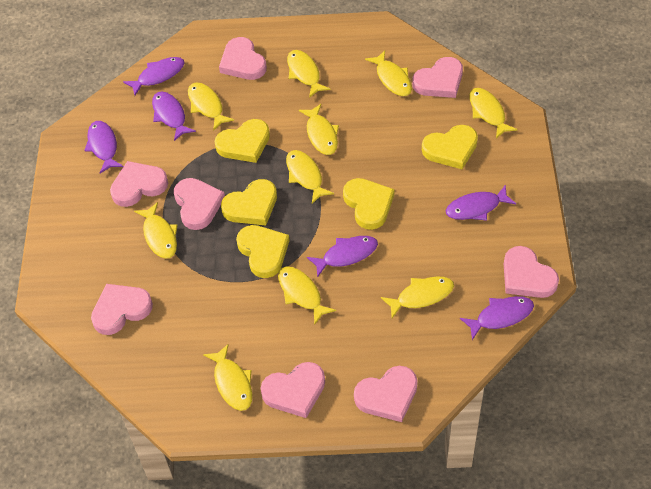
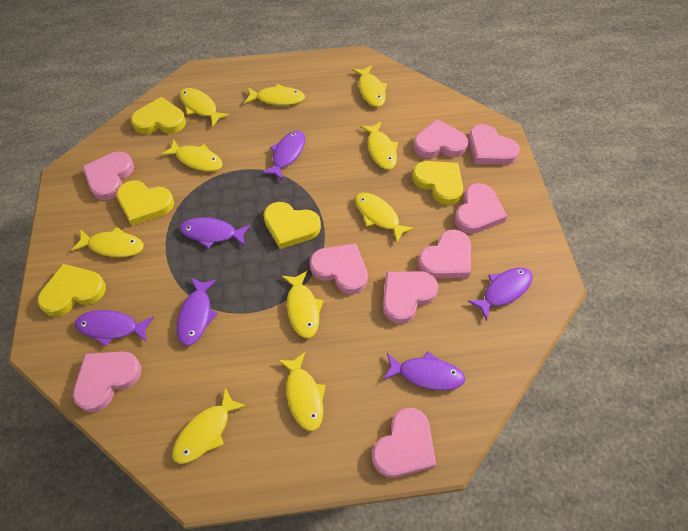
pink heart: [91,284,153,335] [110,161,168,207] [174,178,225,230] [219,37,267,80] [261,362,325,418] [354,366,418,422] [412,57,463,98] [504,246,559,298] = 8 -> [73,351,141,412] [82,152,134,200] [310,243,368,294] [372,408,436,477] [383,271,438,324] [413,119,468,158] [418,229,471,278] [454,183,507,234] [468,124,520,165] = 9

